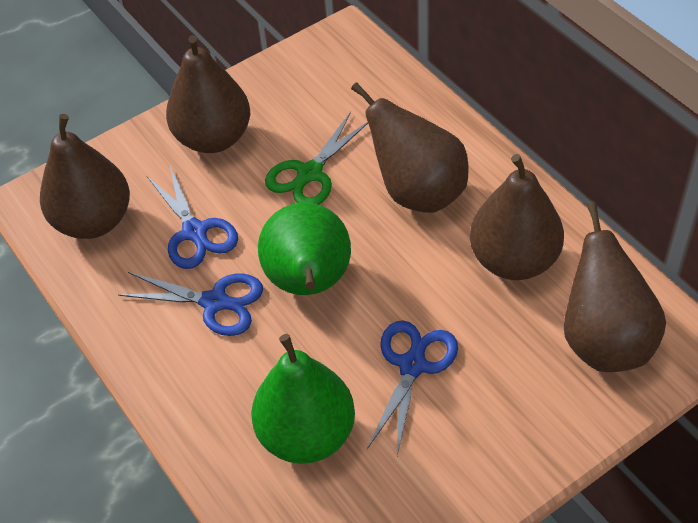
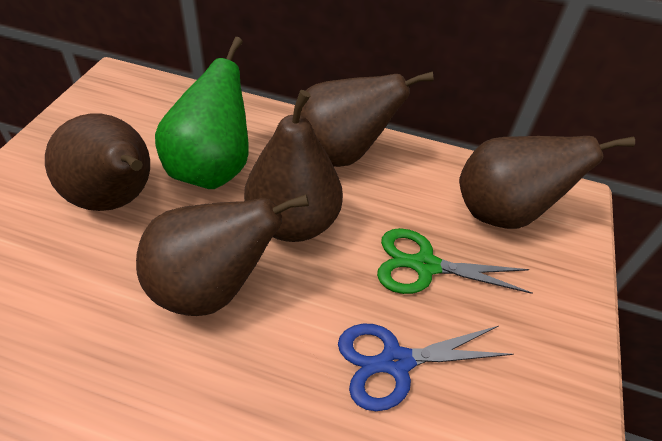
blue scissors: [118,272,263,336] [147,166,238,269] [367,320,458,456] = 3 -> [338,324,513,411] = 1
green pear: [251,334,355,464] [258,202,351,295] = 2 -> [155,37,249,189] = 1

